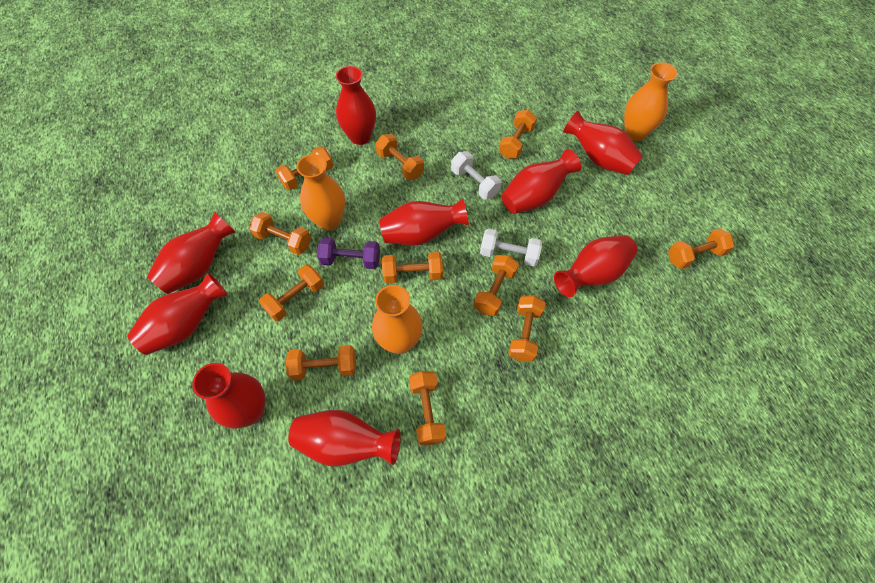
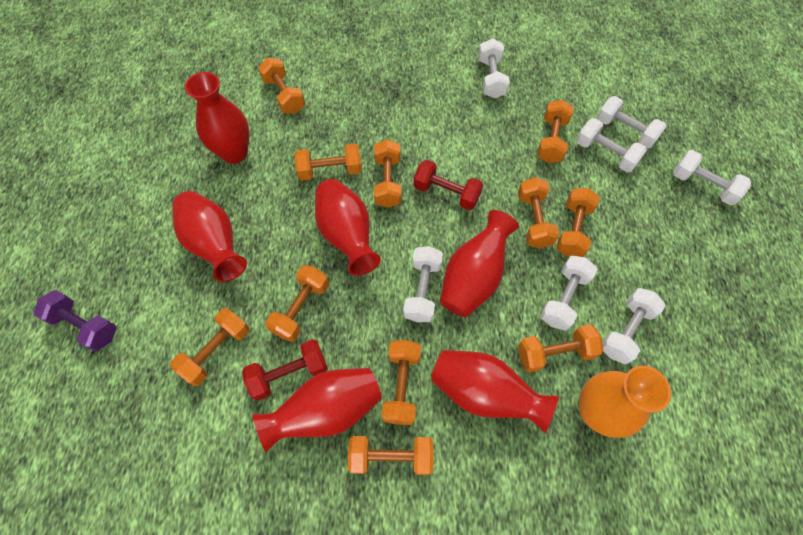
orange vase: [296,154,345,231] [372,285,423,354] [624,62,678,141] = 3 -> [579,366,671,438] = 1
red dumbbell: none = 0 -> [242,339,328,401] [414,160,483,210] = 2
red vase: [127,272,228,355] [147,212,236,294] [192,363,265,429] [288,410,401,466] [336,66,376,145] [379,199,469,246] [501,149,581,214] [554,235,637,297] [563,111,643,175] = 9 -> [172,191,247,282] [185,72,250,164] [252,368,382,453] [315,179,381,276] [431,350,559,433] [440,210,519,317] = 6
white dumbbell: [451,151,502,200] [480,229,542,267] = 2 -> [403,246,443,322] [478,38,510,99] [540,256,598,331] [576,118,647,173] [597,96,667,148] [602,288,666,364] [673,150,751,205] = 7

